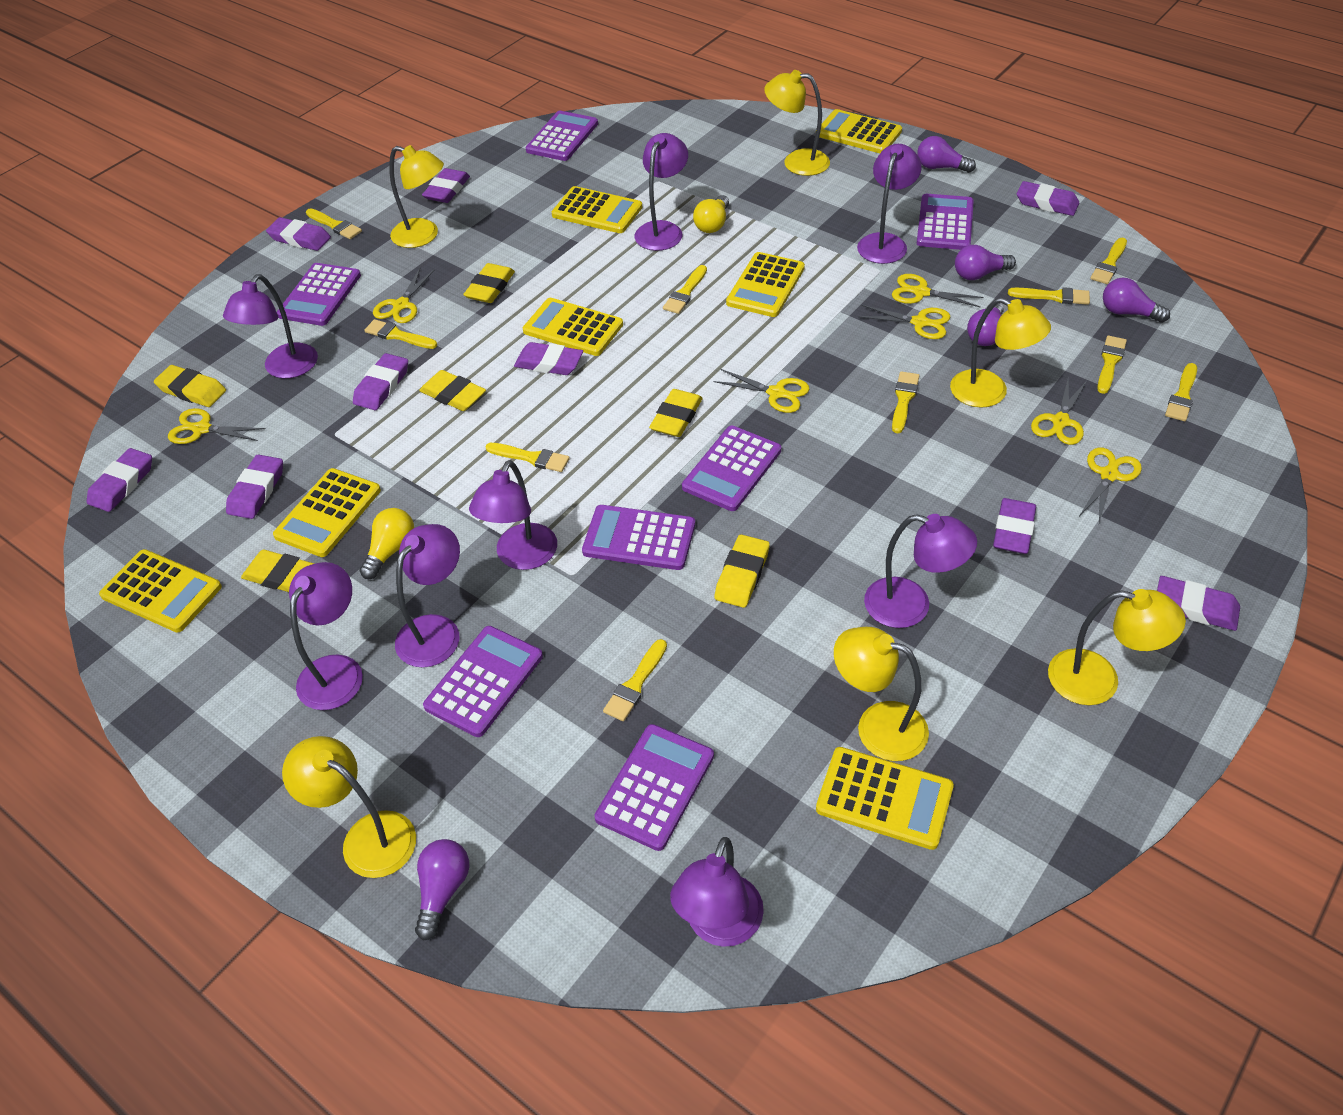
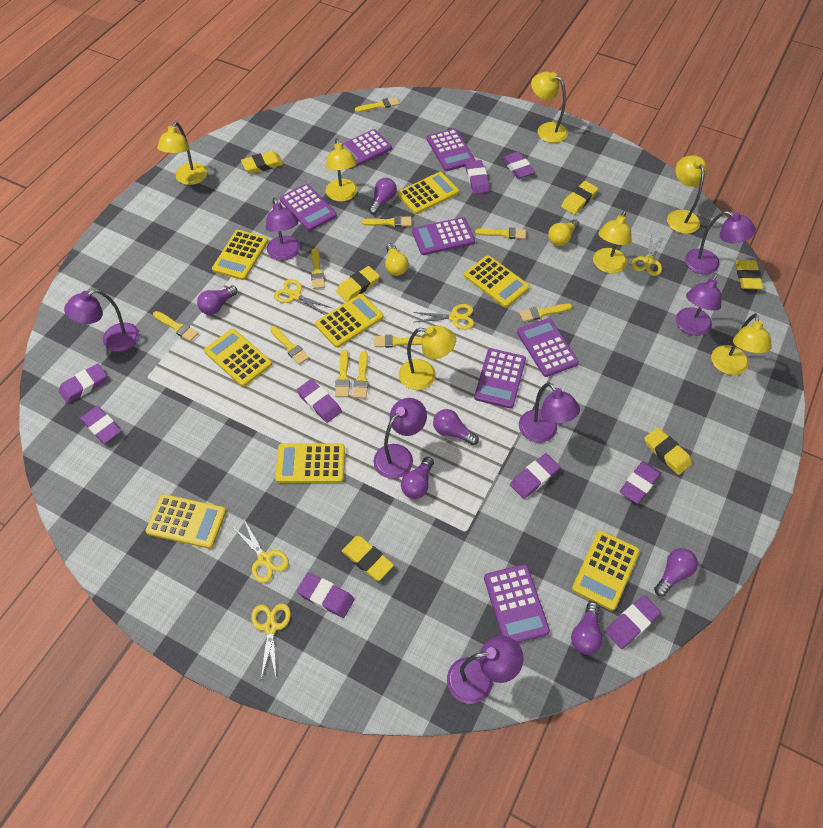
purple lamp: [223,274,318,379] [289,562,363,710] [395,524,460,668] [469,460,557,570] [634,133,688,251] [670,837,764,947] [857,144,922,264] [864,514,977,628] = 8 -> [64,289,139,352] [266,198,300,261] [373,398,427,479] [447,635,523,704] [519,382,580,443] [676,273,722,336] [685,211,756,274] = 7
purple light bulb: [415,839,470,941] [917,136,976,173] [955,245,1016,280] [967,303,1004,346] [1103,278,1170,323] = 5 -> [197,286,238,315] [369,178,397,215] [401,457,434,499] [433,409,479,445] [571,601,603,654] [654,548,698,596] = 6
yellow calculator: [99,549,222,633] [273,468,381,557] [523,298,623,356] [552,186,642,233] [726,252,805,317] [816,747,954,850] [819,109,902,153] = 7 -> [145,494,226,549] [204,329,272,387] [212,230,268,280] [275,443,345,483] [315,294,384,348] [397,172,459,214] [464,255,530,308] [572,530,640,611] = 8
yellow lamp: [282,736,416,878] [389,145,444,248] [764,70,830,176] [834,627,929,761] [950,297,1051,408] [1048,589,1186,705] = 6 -> [157,122,207,185] [326,138,357,202] [399,326,456,390] [531,72,568,143] [593,211,632,274] [667,155,707,234] [711,313,772,375] = 7
yellow scissors: [168,408,266,444] [373,268,435,323] [713,369,810,413] [857,305,951,339] [892,274,983,307] [1031,379,1087,445] [1080,448,1142,523] = 7 -> [234,520,289,583] [251,603,291,679] [274,279,332,315] [413,304,474,330] [631,234,663,276] = 5

